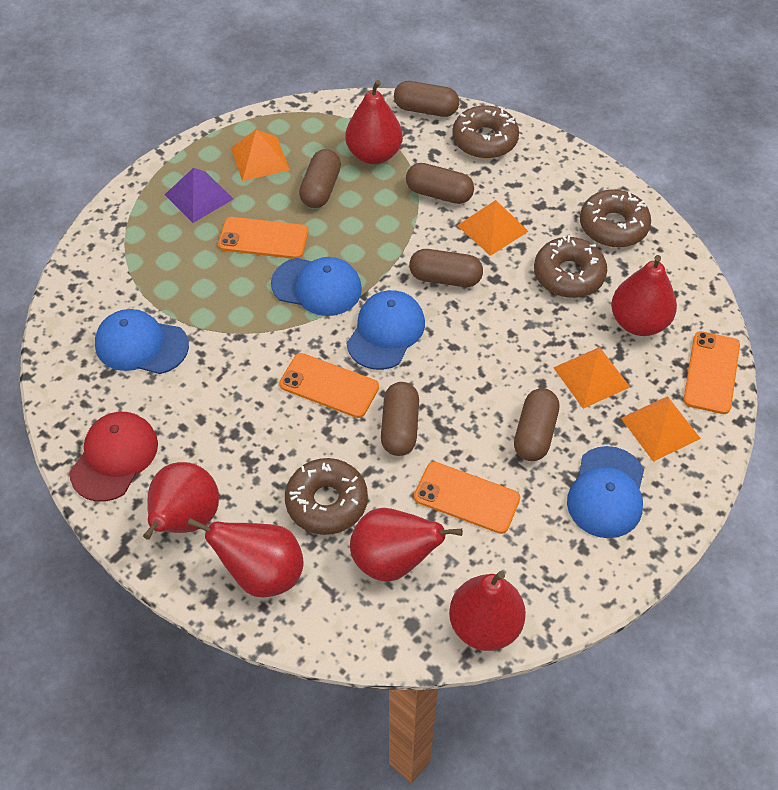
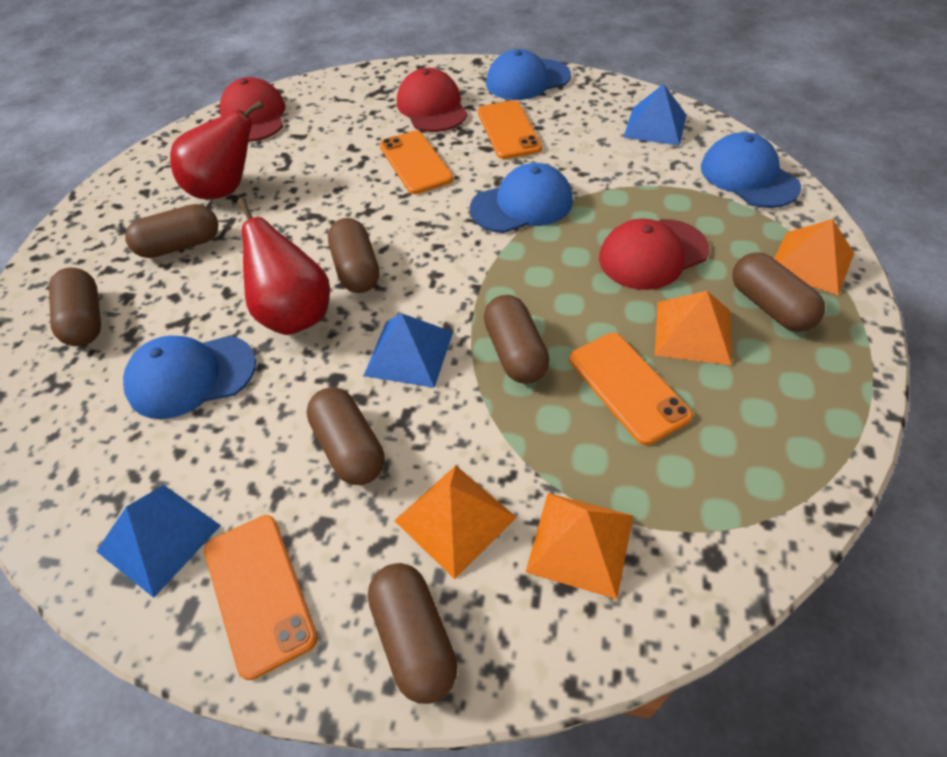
blue pyramid: none = 0 -> [96,485,221,598] [363,313,453,388] [623,84,687,145] = 3
brown capsule: [299,149,341,208] [381,382,419,456] [394,81,459,117] [406,163,474,204] [409,249,483,287] [514,388,559,461] = 6 -> [49,267,101,346] [125,204,218,258] [306,387,384,485] [328,218,379,293] [368,563,458,704] [484,295,550,384] [732,252,825,332] = 7
brown donut: [285,458,368,535] [452,105,519,159] [534,235,607,298] [580,190,651,248] = 4 -> none = 0
purple pyramid: [165,168,233,223] = 1 -> none = 0
red cap: [69,412,158,502] = 1 -> [219,77,285,142] [397,68,468,132] [599,219,709,290] = 3
red pear: [143,462,219,540] [187,518,304,597] [345,80,403,164] [350,508,463,582] [449,571,526,651] [611,255,677,336] = 6 -> [170,101,264,199] [237,198,330,335] = 2

